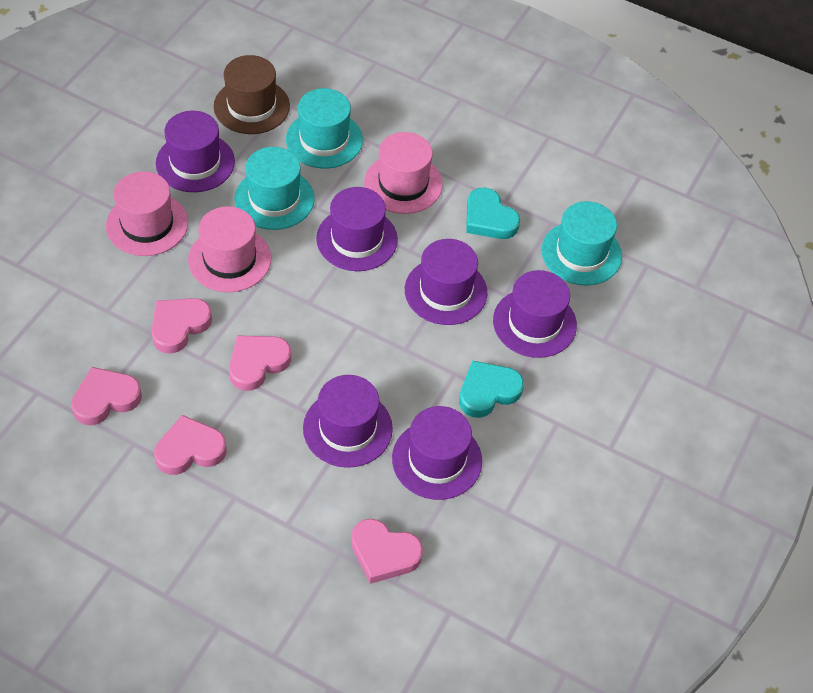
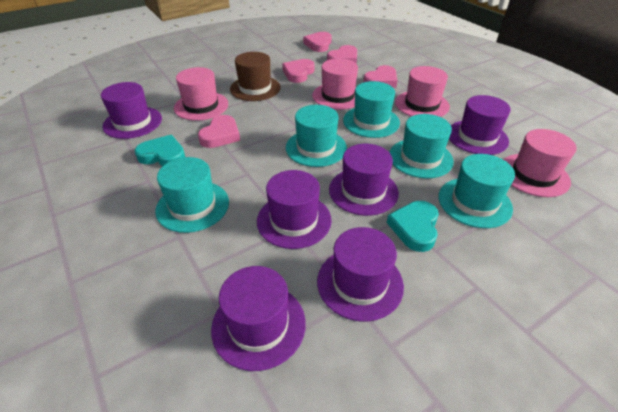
pink hat: [106,171,188,256] [188,206,271,292] [364,132,443,214] = 3 -> [174,67,228,121] [312,58,358,110] [395,66,450,117] [503,129,577,197] = 4
turquoise hat: [234,147,315,230] [286,88,363,169] [541,201,622,285] = 3 -> [155,157,229,233] [286,105,347,167] [343,81,400,138] [389,114,454,178] [438,154,515,228] = 5

